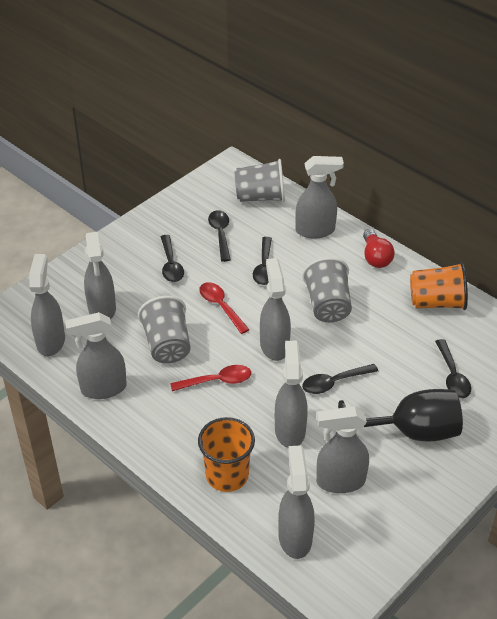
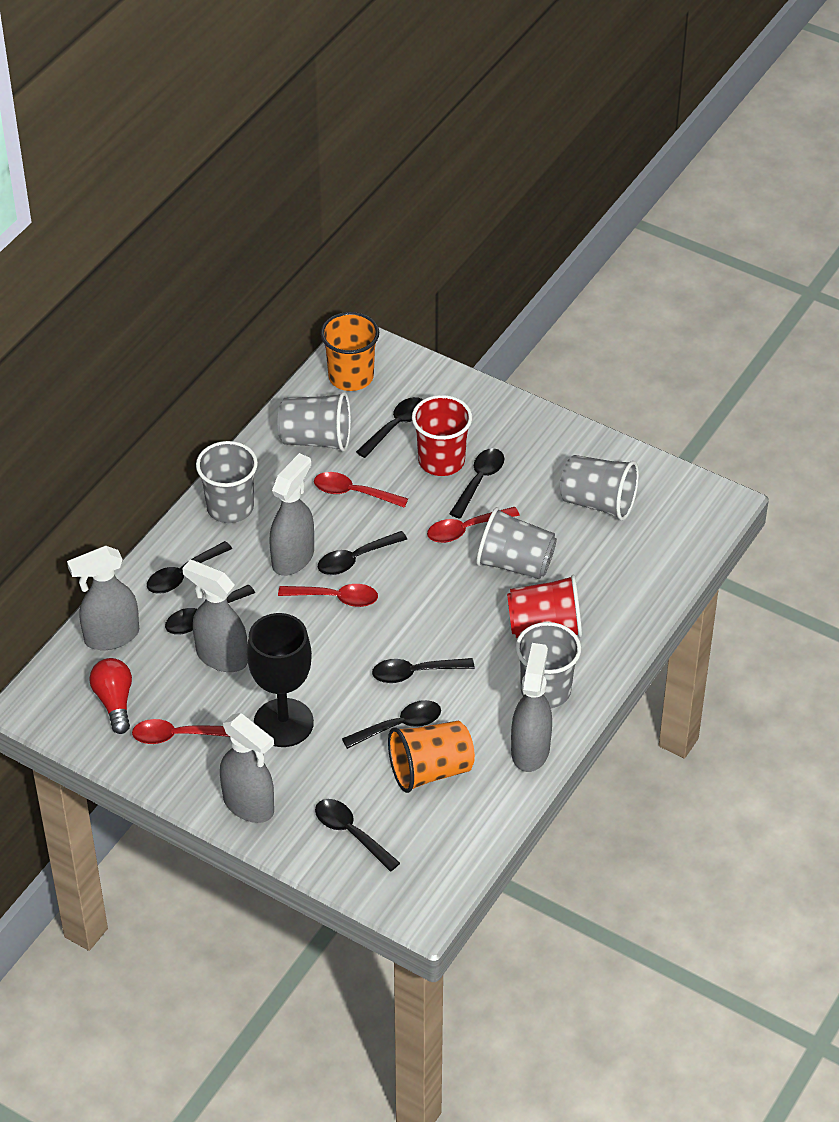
black spoon: [161,235,184,282] [208,210,231,262] [253,237,272,285] [302,364,378,394] [435,339,471,398] = 5 -> [147,541,232,594] [165,585,255,634] [315,799,400,872] [318,531,407,575] [342,700,441,749] [356,397,423,458] [372,658,475,683] [449,448,505,519] = 8
grey cup: [138,296,191,363] [235,159,285,202] [302,257,352,322] = 3 -> [196,441,258,523] [278,392,351,452] [476,507,557,579] [516,622,581,708] [560,455,639,521] = 5
grey spray bottle: [29,254,65,356] [65,312,127,399] [84,232,116,319] [260,258,291,361] [275,341,308,448] [278,445,315,559] [295,156,344,238] [316,406,369,493] = 8 -> [67,546,139,650] [182,560,248,672] [220,713,274,823] [270,453,314,576] [511,643,552,772] = 5
red cup: none = 0 -> [412,395,472,476] [507,575,582,638] = 2
red spoon: [170,365,251,391] [199,282,249,334] = 2 -> [132,719,230,744] [278,584,378,607] [314,472,408,508] [427,507,520,543] = 4

